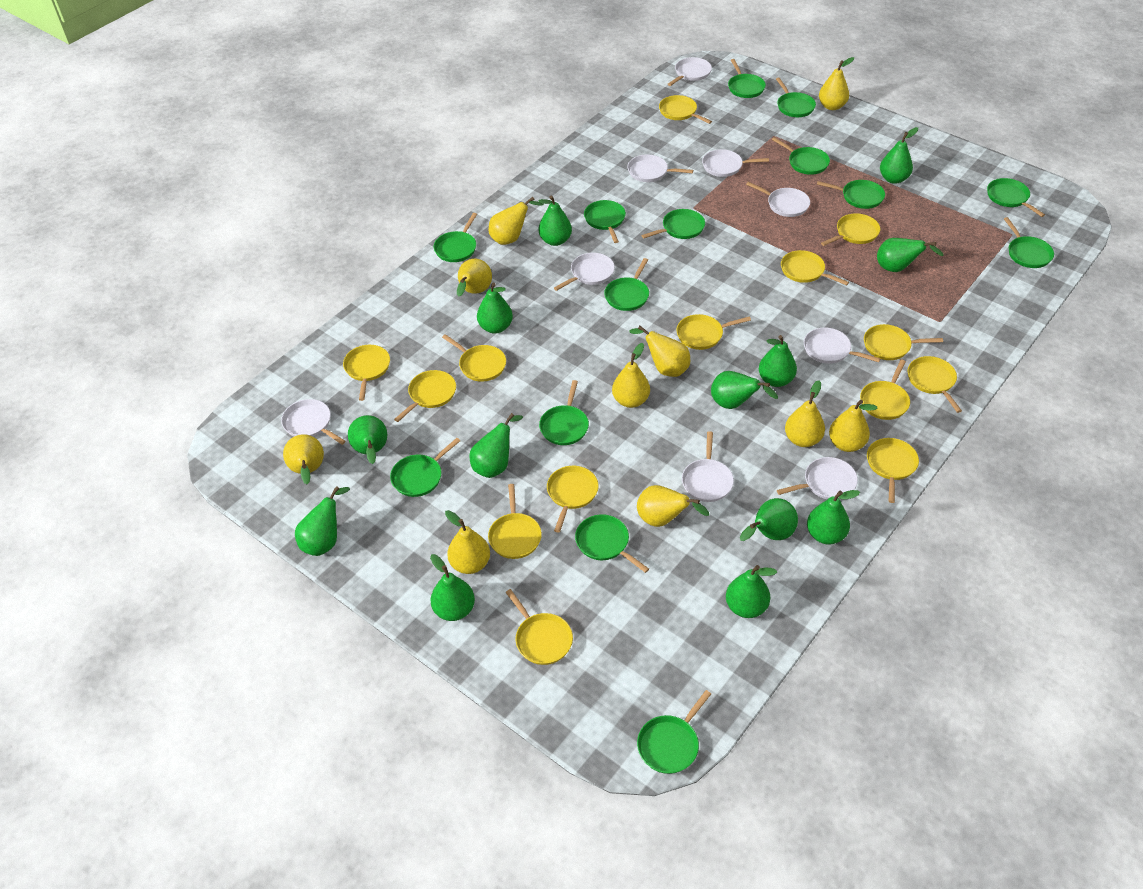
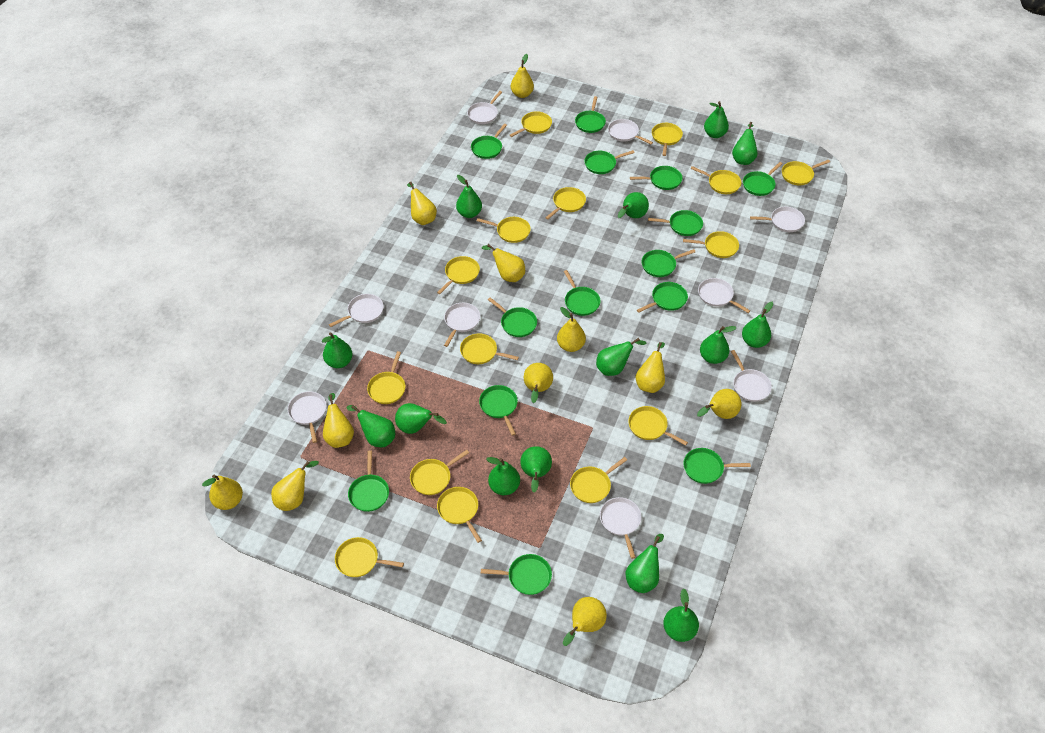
green pear: [295,486,350,556] [348,415,387,464] [430,554,475,621] [469,413,523,478] [477,282,513,334] [538,195,572,246] [711,371,778,409] [726,565,777,618] [740,498,798,541] [759,335,797,387] [807,490,860,545] [877,238,944,272] [880,127,918,184] = 13 -> [322,332,352,368] [347,405,395,447] [395,403,447,434] [456,175,482,218] [486,457,520,495] [520,446,552,492] [596,338,647,376] [618,192,649,218] [626,534,664,593] [663,588,699,642] [700,326,737,364] [704,101,729,138] [732,122,758,165] [742,302,773,348] = 14
yellow pan: [343,345,390,401] [394,370,456,422] [442,334,506,382] [488,484,542,559] [505,589,573,665] [547,466,599,533] [659,95,712,124] [676,314,751,350] [781,250,849,285] [821,213,880,246] [860,360,910,420] [864,324,943,360] [867,438,919,503] [908,356,962,413] = 14 -> [335,537,404,577] [367,351,405,404] [410,450,469,495] [437,256,480,294] [437,487,482,543] [460,333,519,364] [477,217,531,243] [510,111,552,137] [545,187,586,220] [570,457,627,503] [628,406,688,446] [652,123,683,156] [683,231,739,258] [690,166,741,194] [782,160,830,185] = 15
yellow pear: [283,434,324,484] [445,510,490,574] [457,259,492,296] [489,197,543,245] [612,343,650,408] [630,326,690,377] [637,485,709,527] [785,380,825,447] [819,57,854,110] [829,400,878,452] = 10 -> [202,474,243,510] [271,461,319,511] [323,393,354,448] [407,182,437,225] [482,244,525,282] [511,54,534,98] [524,363,553,403] [557,307,586,352] [563,597,607,646] [636,342,665,393] [697,389,741,419] = 11

